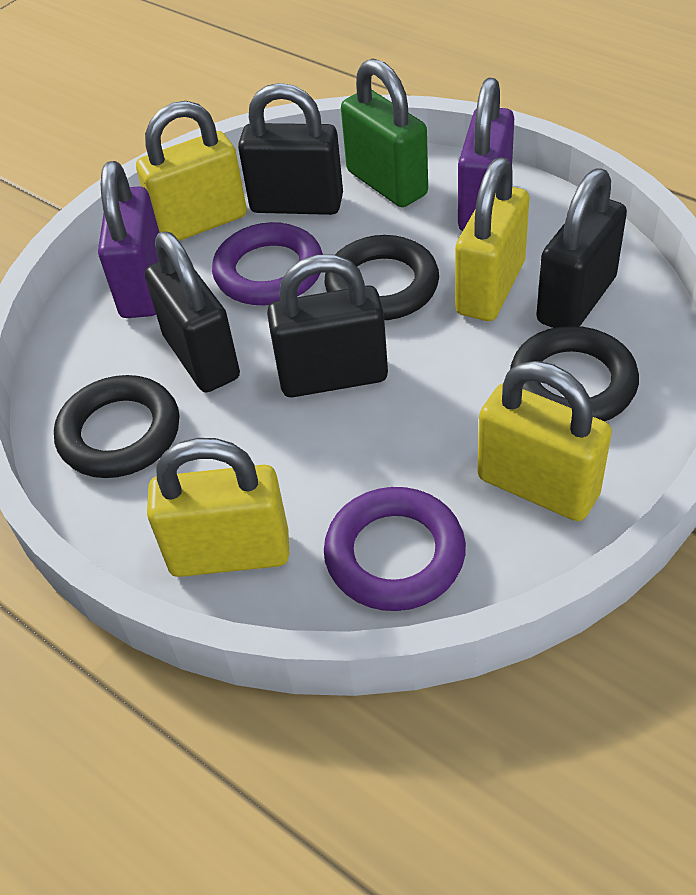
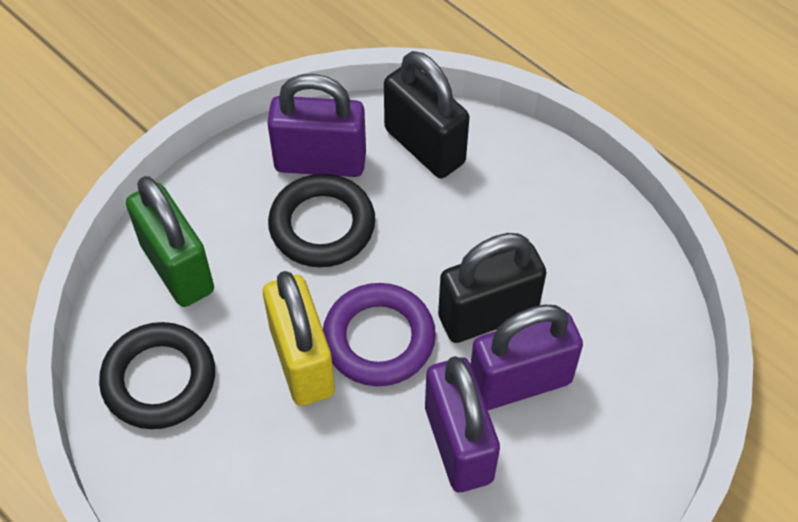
black padlock: [145,231,240,392] [238,83,343,215] [267,254,388,397] [536,168,627,328] = 4 -> [384,51,470,178] [438,233,546,343] = 2
black ring: [54,375,179,478] [325,235,439,320] [510,326,639,421] = 3 -> [99,322,215,429] [268,174,375,267] = 2
purple padlock: [98,161,160,318] [458,78,514,231] = 2 -> [267,74,366,177] [425,356,500,492] [471,305,583,410] = 3
purple ring: [212,222,323,305] [324,487,466,611] = 2 -> [323,283,436,386] = 1
yellow padlock: [136,101,247,241] [147,438,289,577] [455,157,529,321] [477,361,612,521] = 4 -> [263,271,335,406] = 1

